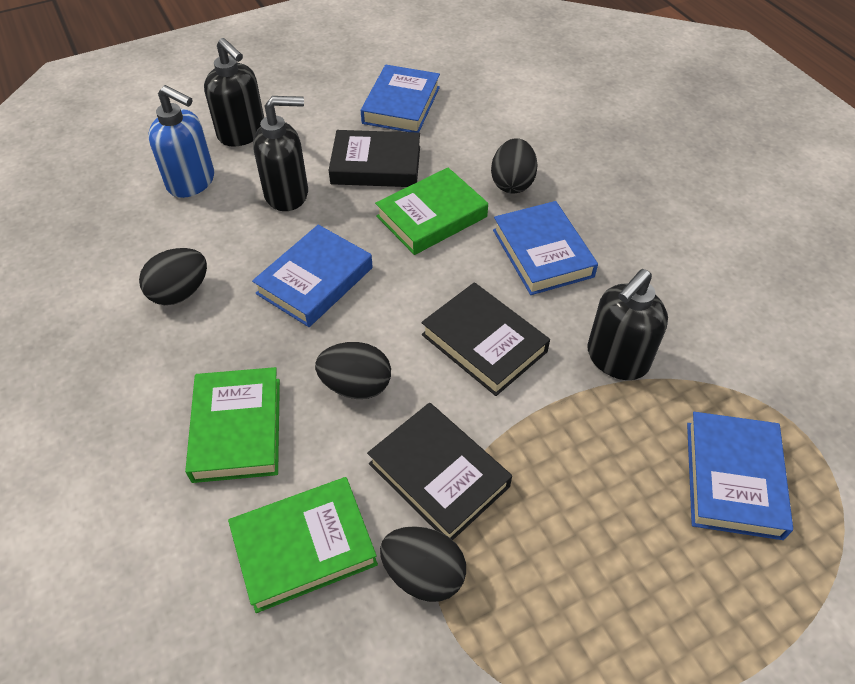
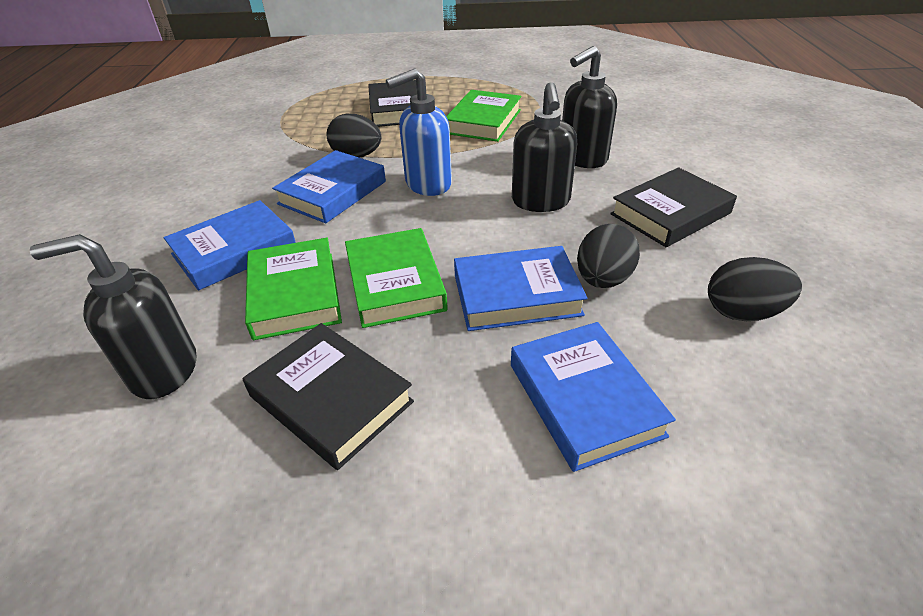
black egg: [139,248,207,305] [315,342,391,399] [380,526,466,602] [491,138,538,194] = 4 -> [327,114,381,158] [577,224,640,288] [708,257,802,321] = 3

